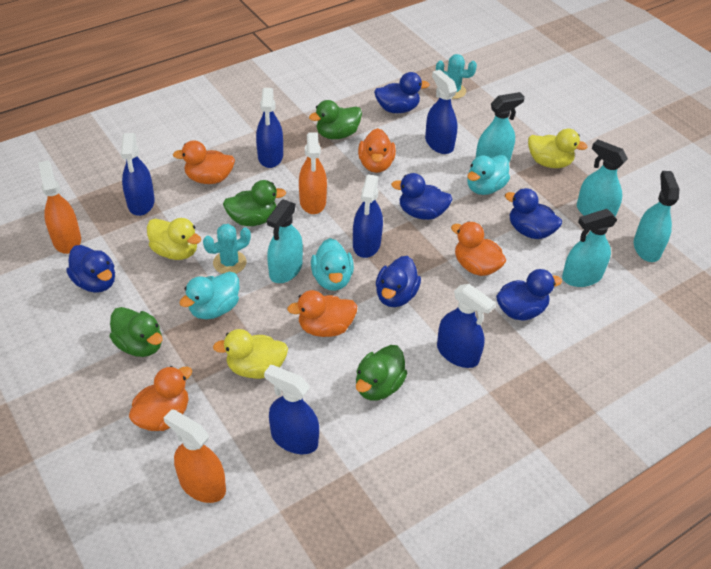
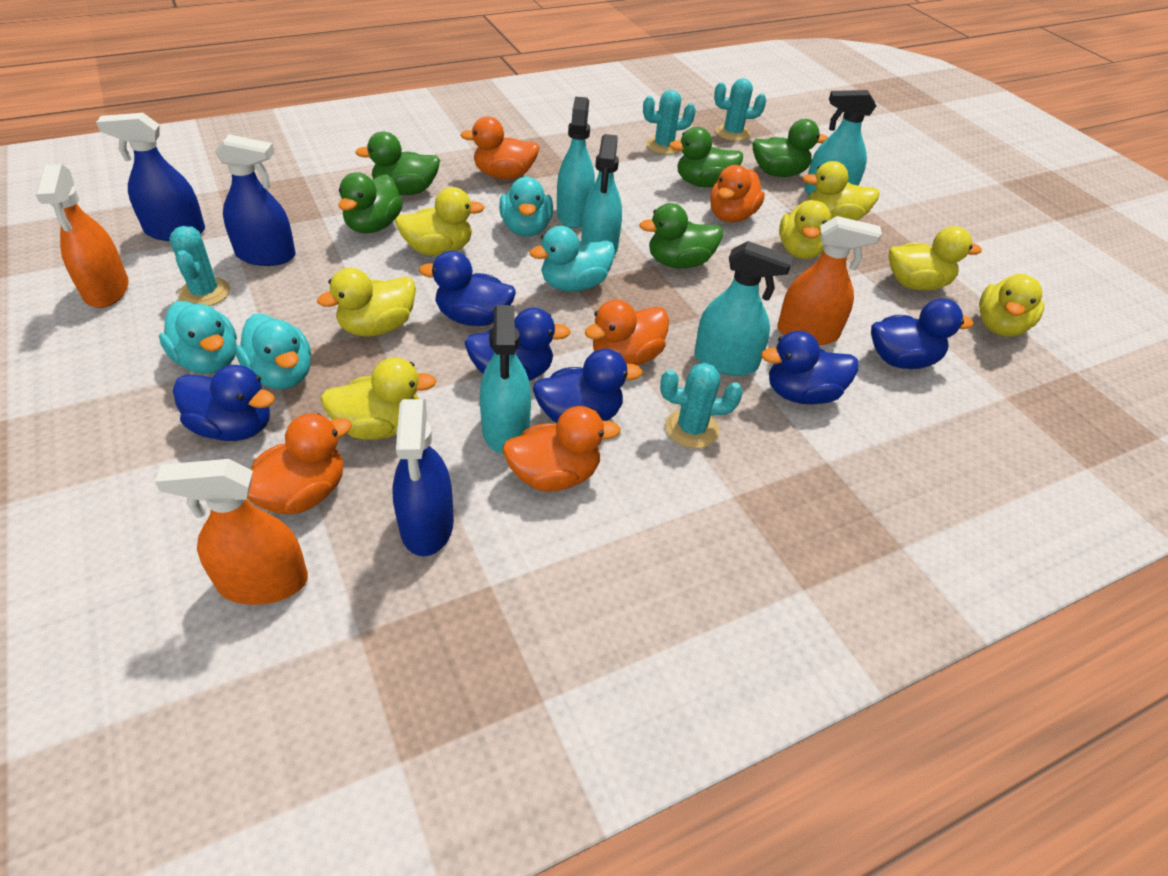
blue spray bottle: [121,133,155,216] [256,88,283,168] [264,365,319,454] [353,174,383,258] [425,70,457,154] [437,284,496,368] = 6 -> [96,113,205,241] [214,134,296,266] [393,399,454,556] = 3
green duck: [109,307,162,357] [223,180,286,226] [309,100,362,139] [356,345,407,400] = 4 -> [338,172,403,234] [355,132,440,195] [639,203,723,268] [669,127,743,188] [753,119,828,177] = 5
turquoise cactus: [203,224,251,274] [436,54,477,99] = 2 -> [170,226,230,306] [643,90,696,155] [660,363,743,449] [714,78,766,141] = 4
turquoise duck: [179,272,239,319] [311,238,354,291] [467,155,510,195] = 3 -> [159,301,237,374] [235,314,311,389] [499,176,553,237] [530,226,615,291] = 4
yellow duck: [147,218,201,260] [213,329,288,379] [528,129,588,168] = 3 -> [317,268,416,337] [321,357,437,440] [395,187,485,256] [779,200,831,259] [802,161,879,221] [889,226,982,290] [979,274,1045,337] = 7

